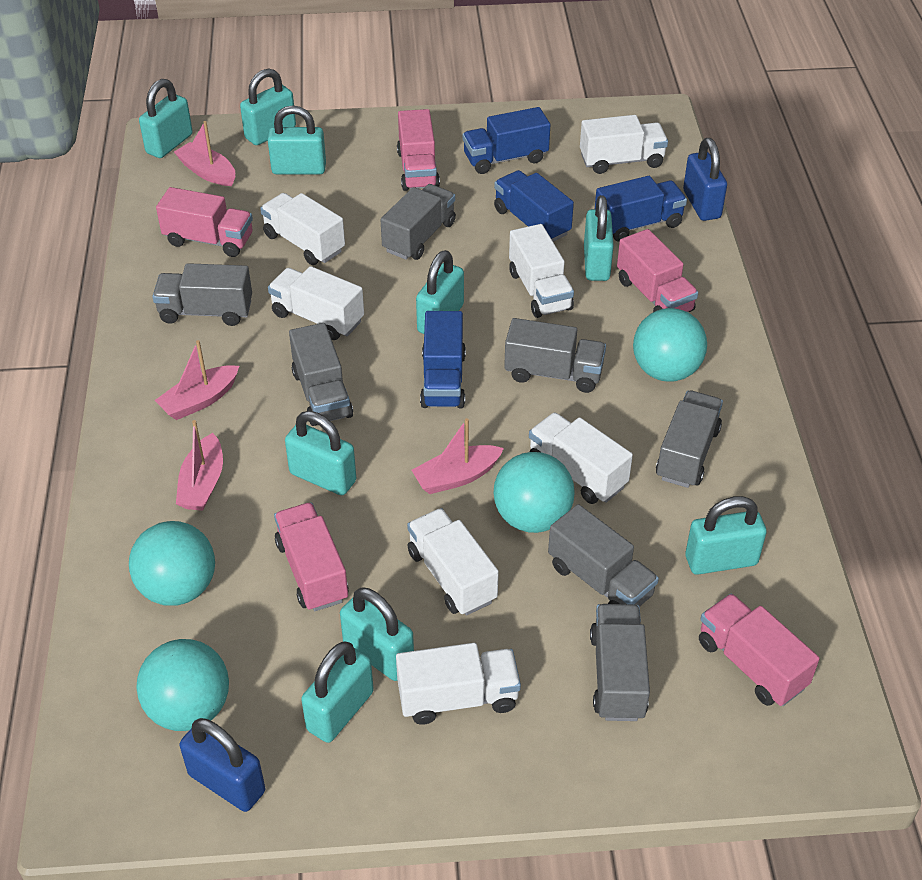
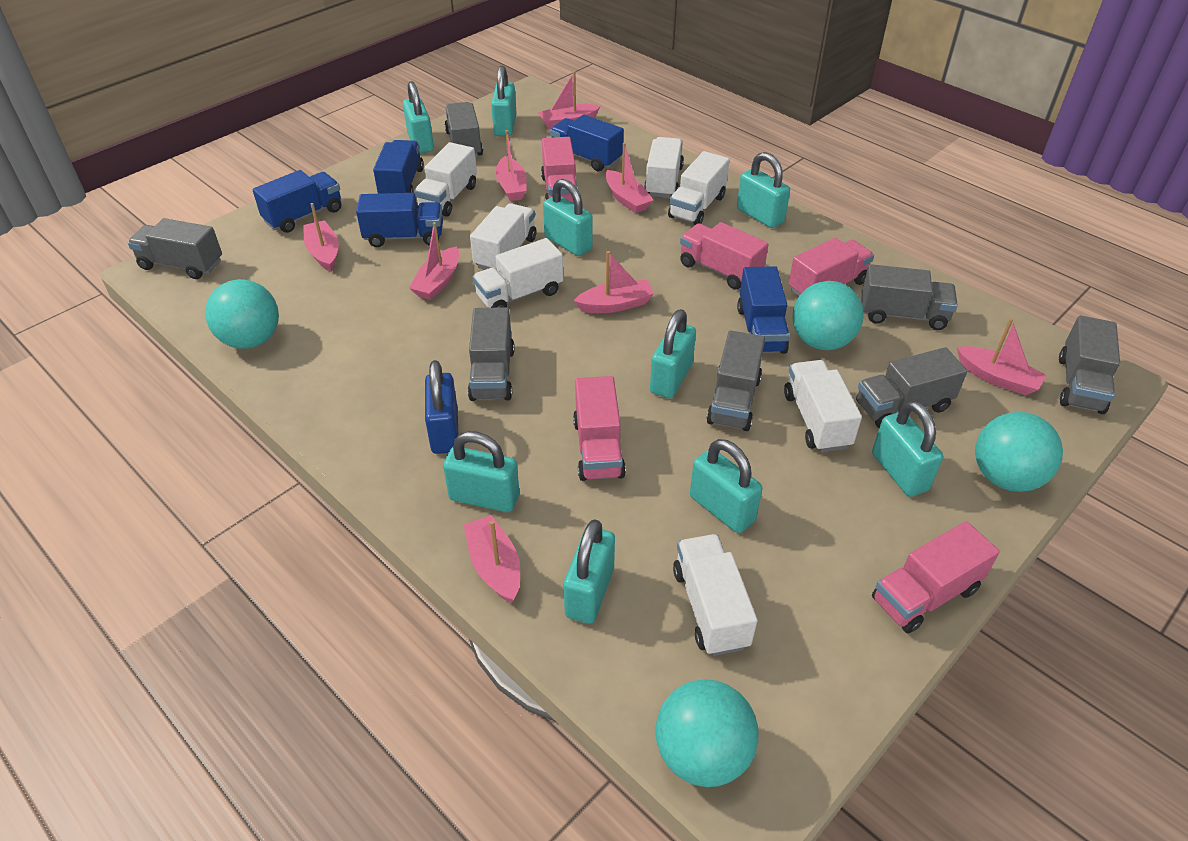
blue padlock: [180,718,265,812] [683,138,727,221] = 2 -> [425,360,458,454] = 1
blue truck: [420,311,466,408] [463,107,550,174] [494,170,574,242] [595,176,687,242] = 4 -> [252,170,341,233] [356,193,443,247] [373,140,424,194] [550,115,624,171] [737,266,790,354] = 5
pink boat: [155,340,239,420] [174,121,235,186] [176,420,223,511] [412,418,504,494] = 4 -> [303,203,339,272] [409,222,459,300] [464,515,520,603] [496,130,527,201] [538,71,601,130] [574,251,655,313] [606,143,653,213] [957,318,1047,396] = 8

